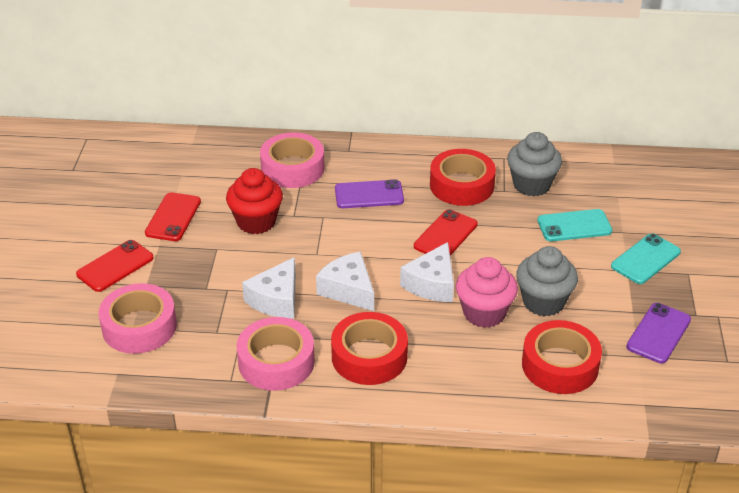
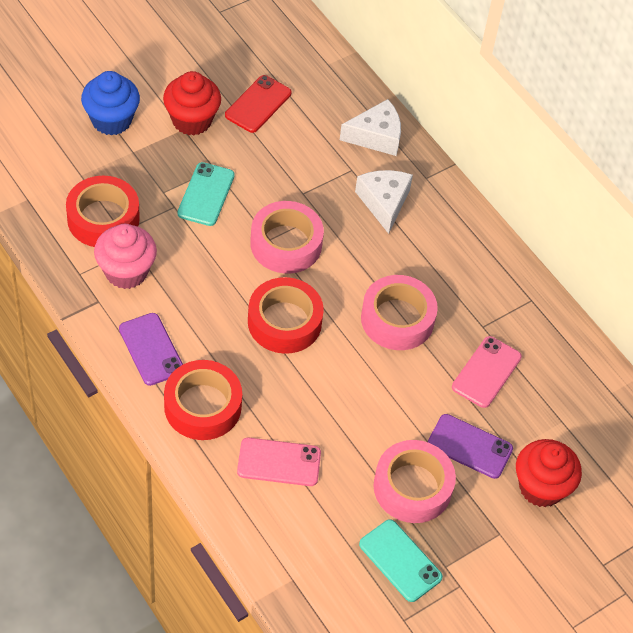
blue cupcake: none = 0 -> [81,71,140,136] = 1
grey cupcake: [507,132,562,197] [516,246,578,316] = 2 -> none = 0
pink phone: none = 0 -> [237,438,321,486] [452,336,522,408] = 2
red cupcake: [226,168,283,234] = 1 -> [163,71,221,136] [516,439,582,507] = 2
red phone: [76,240,154,292] [145,192,201,241] [414,209,478,256] = 3 -> [225,75,292,133] = 1
white cheese: [242,257,296,319] [316,252,374,311] [400,242,454,302] = 3 -> [340,99,401,156] [355,170,413,234] = 2

